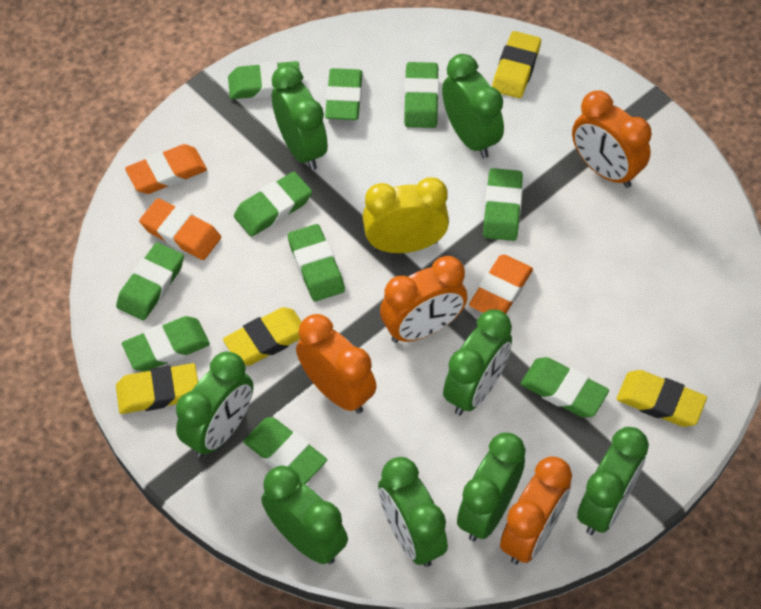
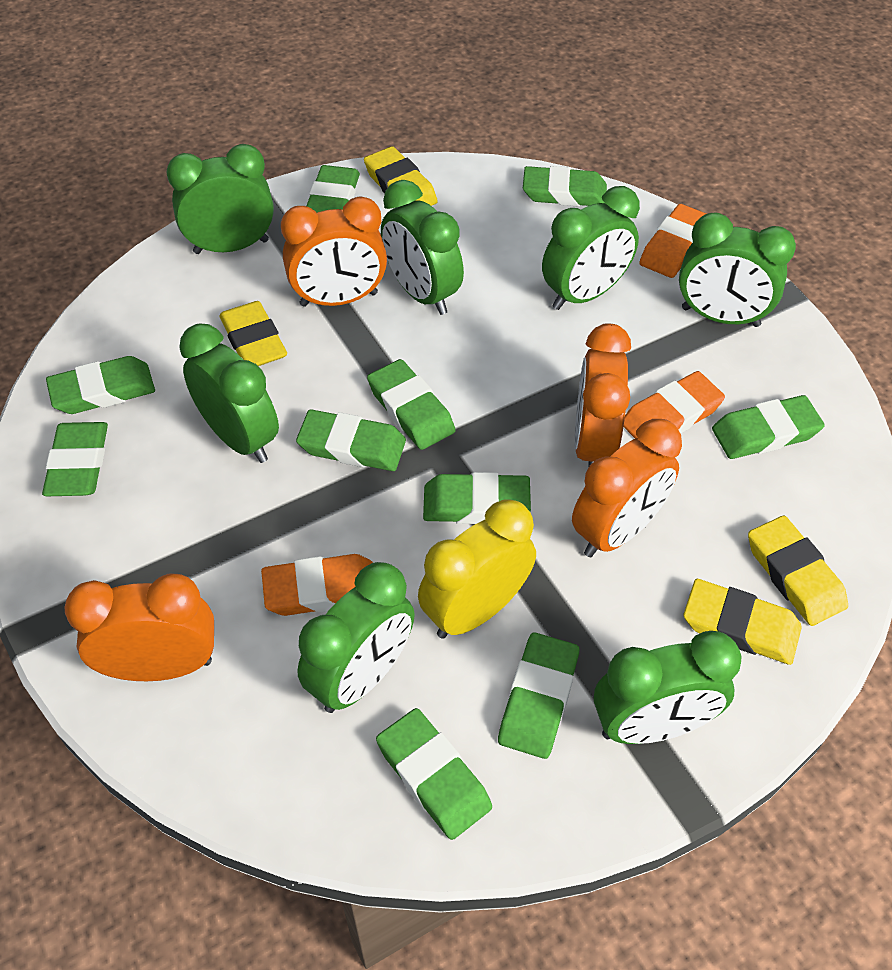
green clock: [176,352,253,457] [261,465,348,564] [272,65,328,170] [378,457,448,567] [442,54,504,158] [443,310,512,415] [457,432,526,541] [577,427,649,535] = 8 -> [167,144,274,254] [179,323,279,463] [297,562,415,713] [381,180,464,315] [542,186,640,310] [594,631,742,744] [679,212,796,327] = 7

